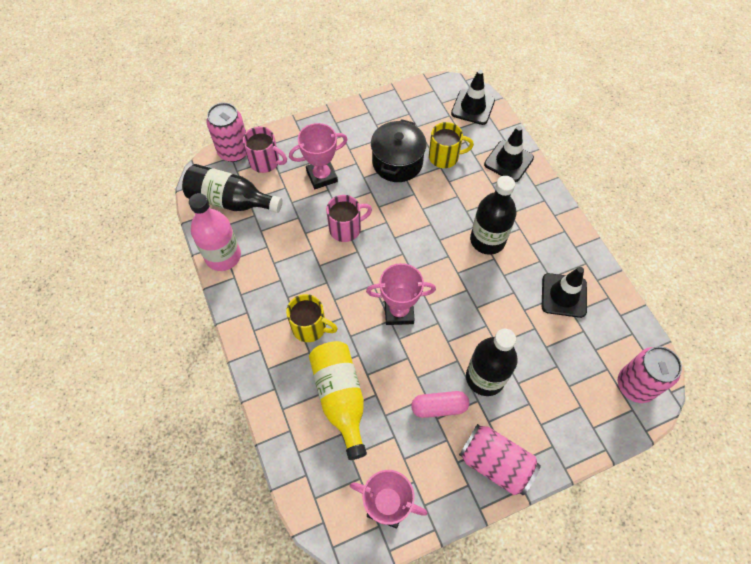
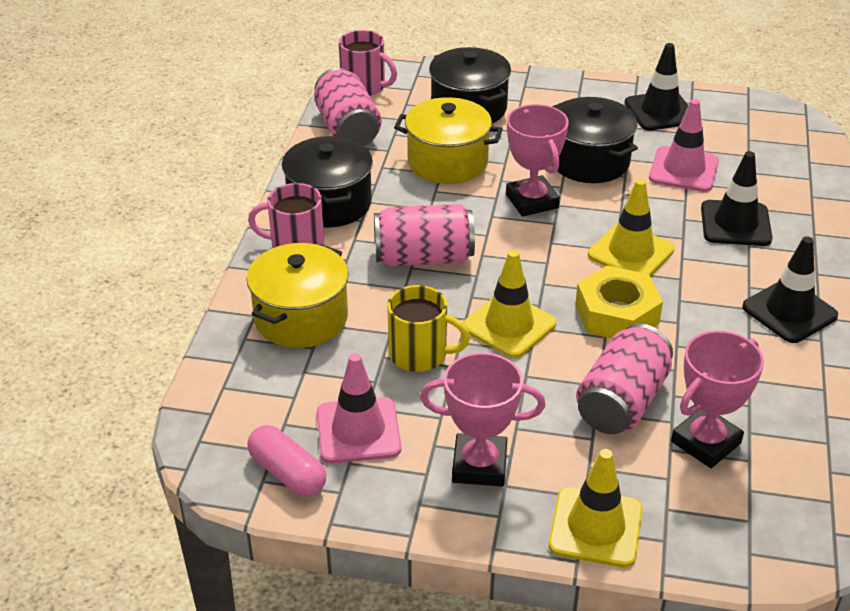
black bottle: [182,164,283,213] [466,329,518,396] [470,176,516,255] = 3 -> none = 0
black pot: [371,119,426,182] = 1 -> [282,136,373,228] [429,47,511,123] [552,97,638,183] = 3
pink bottle: [189,193,241,271] = 1 -> none = 0
pink traffic cone: none = 0 -> [317,353,401,463] [649,99,719,192] = 2
yellow bottle: [309,341,367,460] = 1 -> none = 0
yellow mug: [286,294,338,342] [429,122,474,168] = 2 -> [387,285,470,372] = 1
yellow nut: none = 0 -> [575,265,663,338] = 1
yellow pot: none = 0 -> [246,243,349,348] [394,97,503,184] = 2
yellow traffic cone: none = 0 -> [463,250,556,358] [549,449,643,568] [588,179,675,276] = 3

